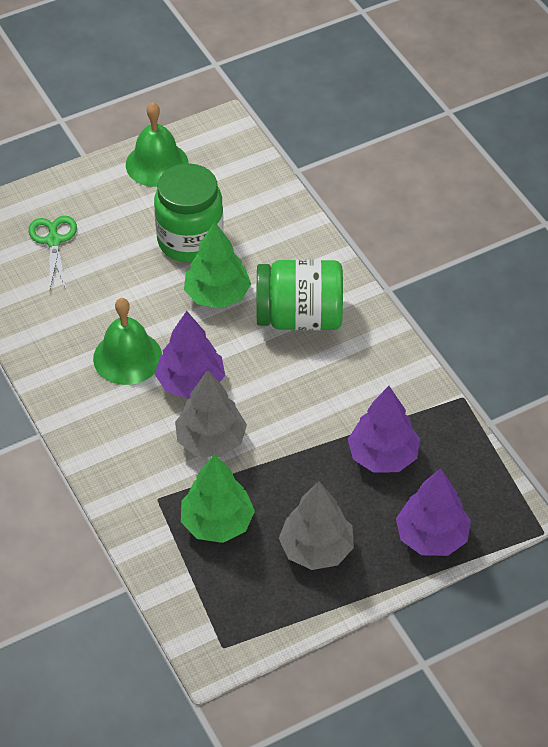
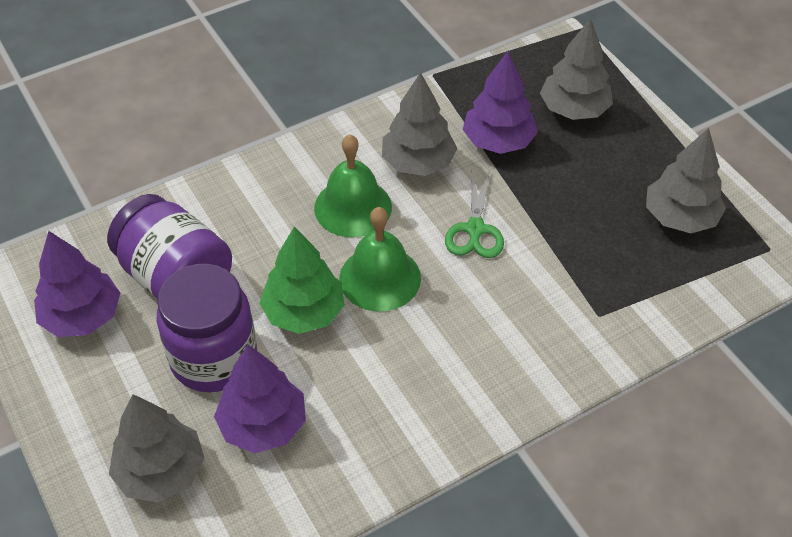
green jar: [154,163,224,262] [257,260,343,330] = 2 -> none = 0
green tree: [181,454,255,543] [184,222,251,308] = 2 -> [259,226,345,334] = 1
grey tree: [175,370,247,457] [279,481,354,570] = 2 -> [109,394,205,502] [382,72,457,176] [540,18,613,120] [646,128,726,233] = 4
purple jar: none = 0 -> [107,194,232,300] [157,264,257,392] = 2

